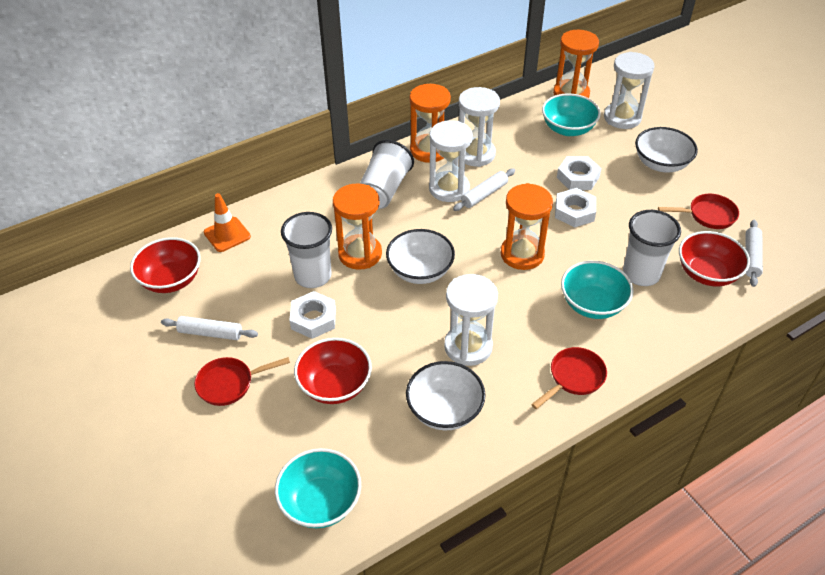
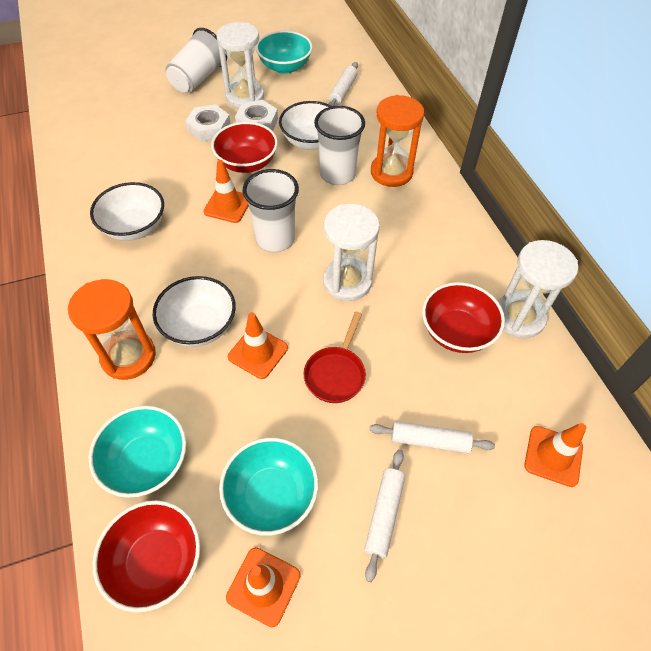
orange hourglass: [333,183,382,270] [409,84,451,163] [501,183,553,270] [553,30,599,98] = 4 -> [68,279,156,380] [371,95,424,187] = 2
orange traffic cone: [204,193,251,252] = 1 -> [203,160,249,223] [226,547,300,627] [228,312,288,379] [524,423,586,487] = 4
red pan: [194,357,290,406] [531,347,607,409] [658,194,739,229] = 3 -> [303,312,366,403] = 1
white hourglass: [429,120,473,202] [444,274,498,366] [459,87,500,167] [604,52,655,129] = 4 -> [216,22,264,108] [323,204,380,301] [498,240,578,338] = 3
white nut: [289,291,336,339] [555,188,596,228] [557,156,602,190] = 3 -> [185,105,231,141] [235,100,278,131] = 2

